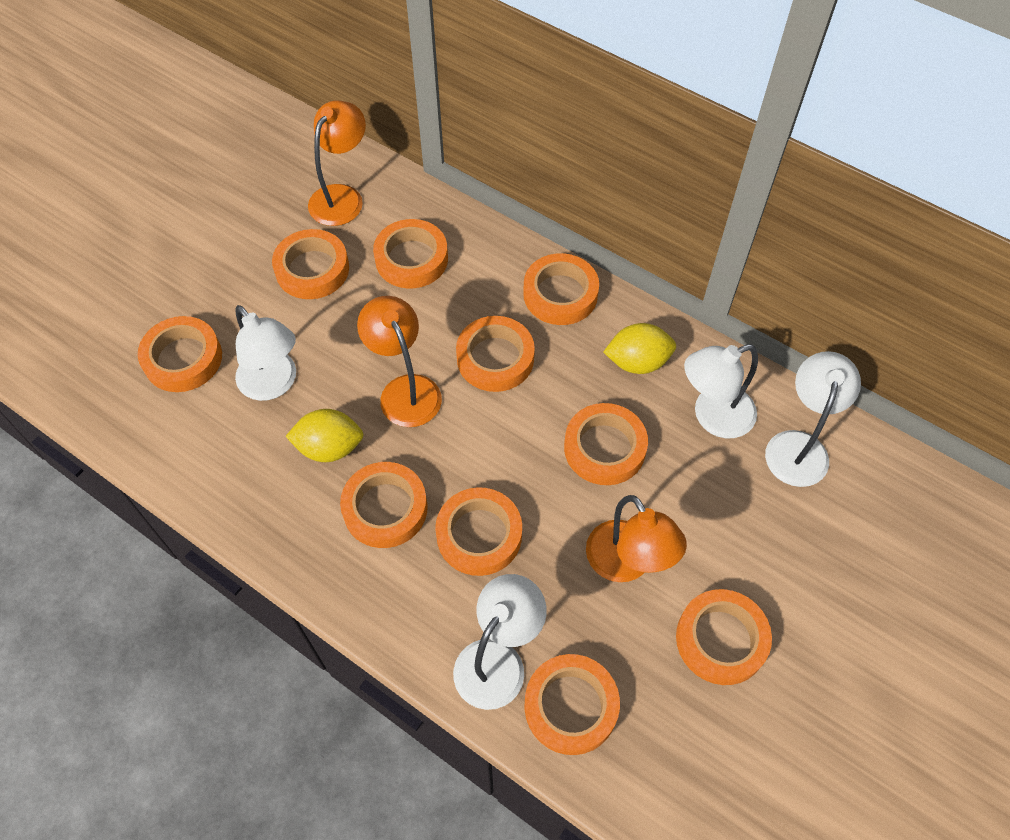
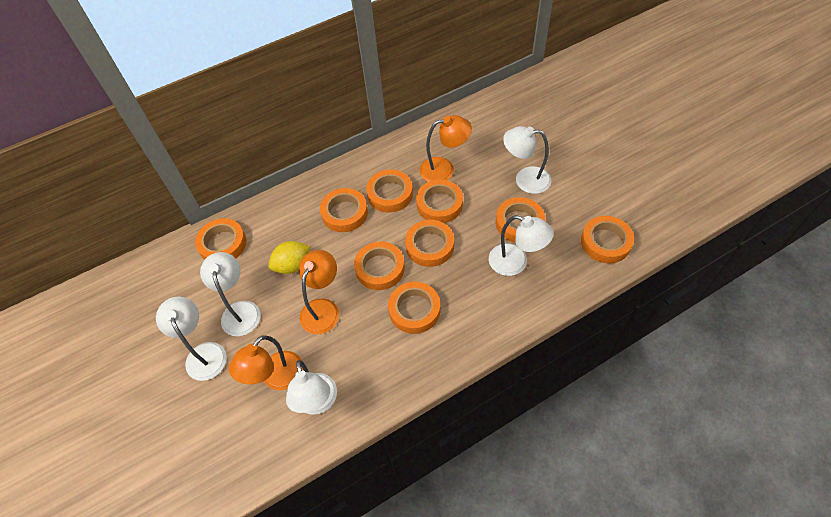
orange tape: [138,316,222,392] [272,229,349,299] [340,462,428,548] [373,219,448,289] [435,487,522,576] [456,316,535,392] [523,253,599,325] [524,654,620,755] [564,403,648,485] [676,589,772,685] = 10 -> [195,218,246,260] [320,188,368,232] [354,242,405,290] [366,170,413,213] [388,282,440,334] [405,220,454,267] [416,179,463,223] [496,197,545,242] [581,216,634,263] = 9
white lamp: [235,305,296,401] [453,574,547,710] [684,344,758,438] [765,351,861,487] = 4 -> [156,297,227,381] [200,252,260,336] [286,360,337,415] [489,215,554,276] [503,126,551,194] = 5
yellow lemon: [285,409,364,462] [603,323,676,374] = 2 -> [268,241,311,274] = 1

